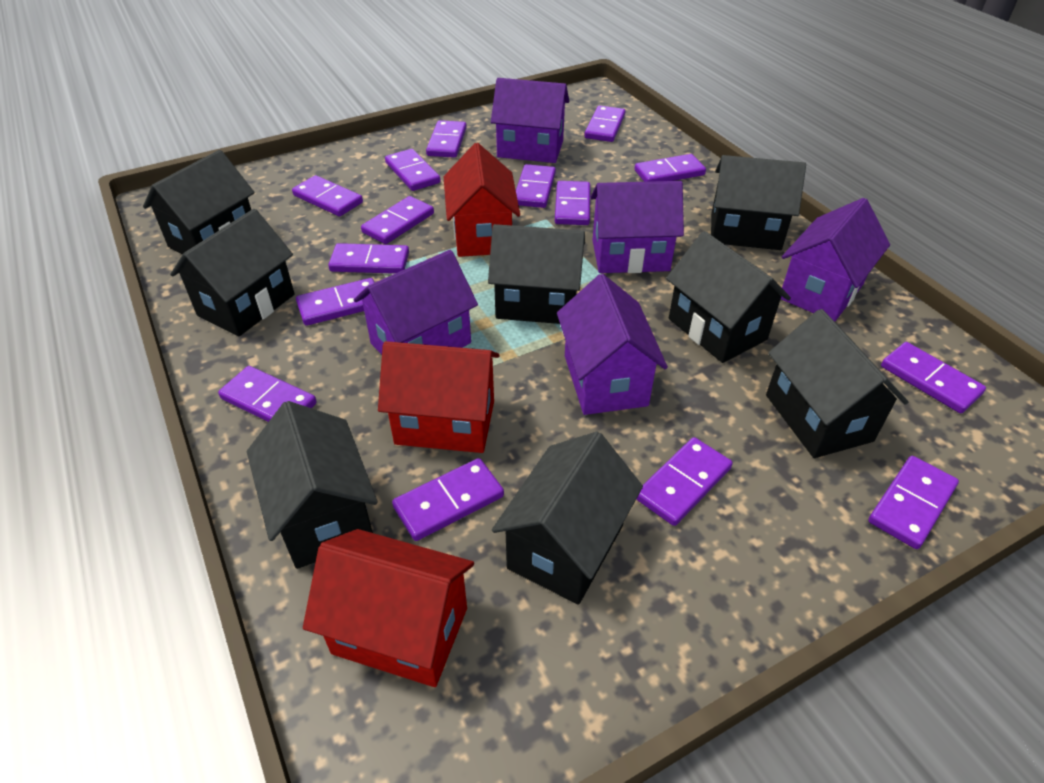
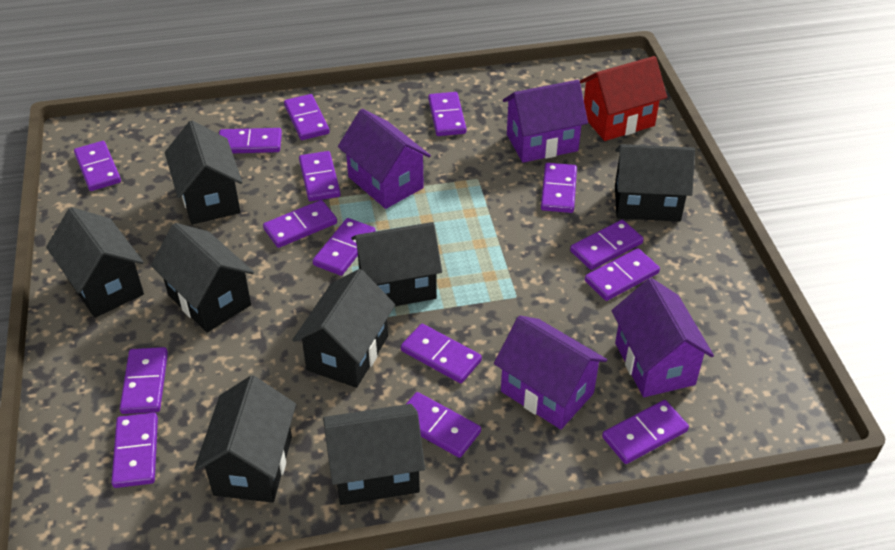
purple house: [354,250,478,355] [491,78,569,163] [557,274,668,415] [590,181,684,273] [780,198,890,322] = 5 -> [338,109,431,209] [494,315,607,429] [503,80,588,163] [612,278,714,397] = 4
red house: [303,529,474,687] [378,341,500,453] [444,143,520,257] = 3 -> [580,56,667,141] = 1

